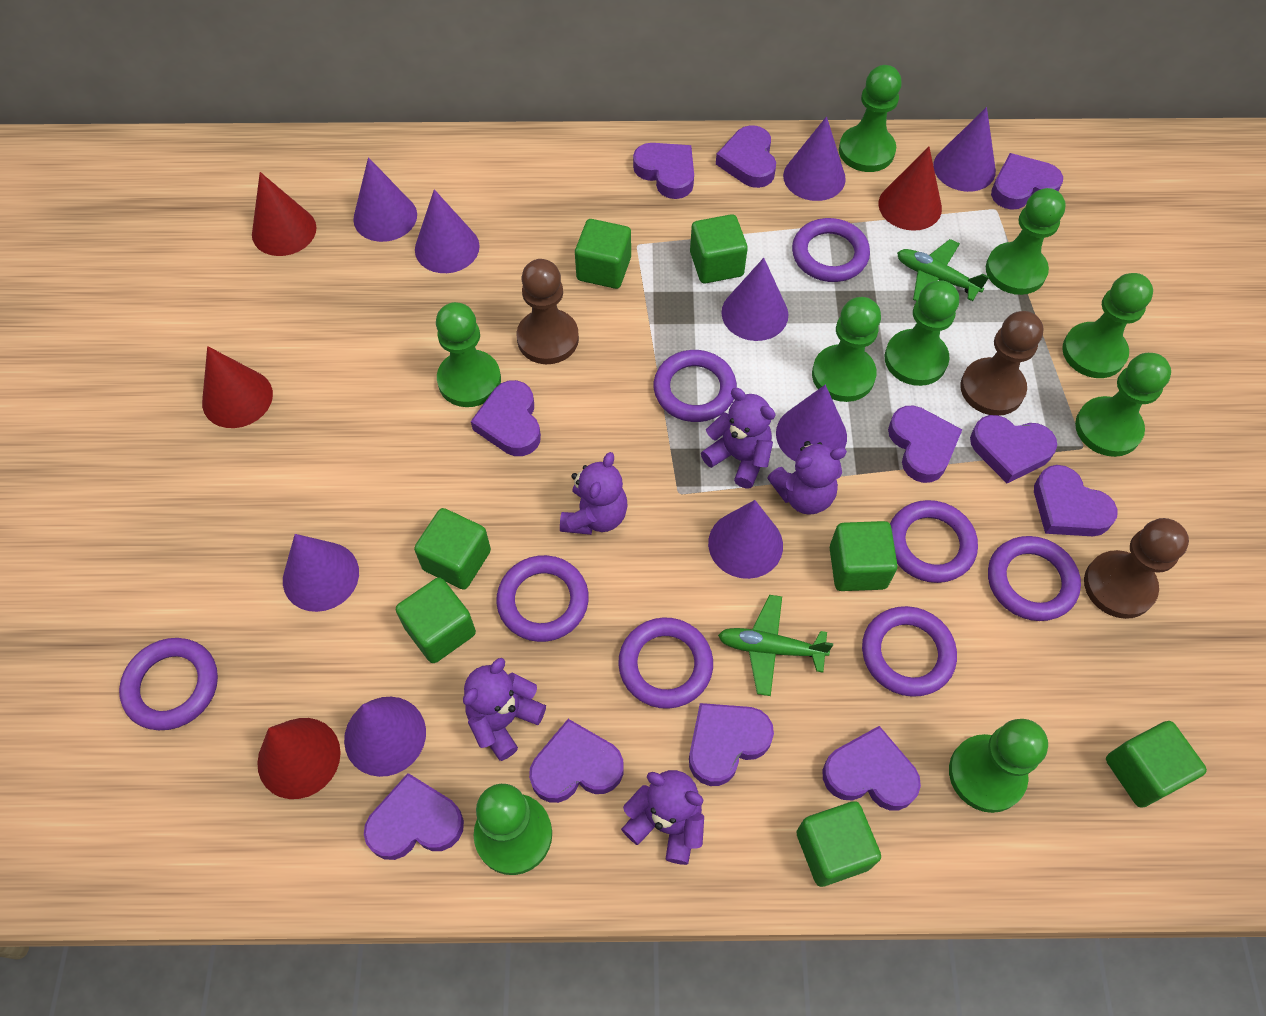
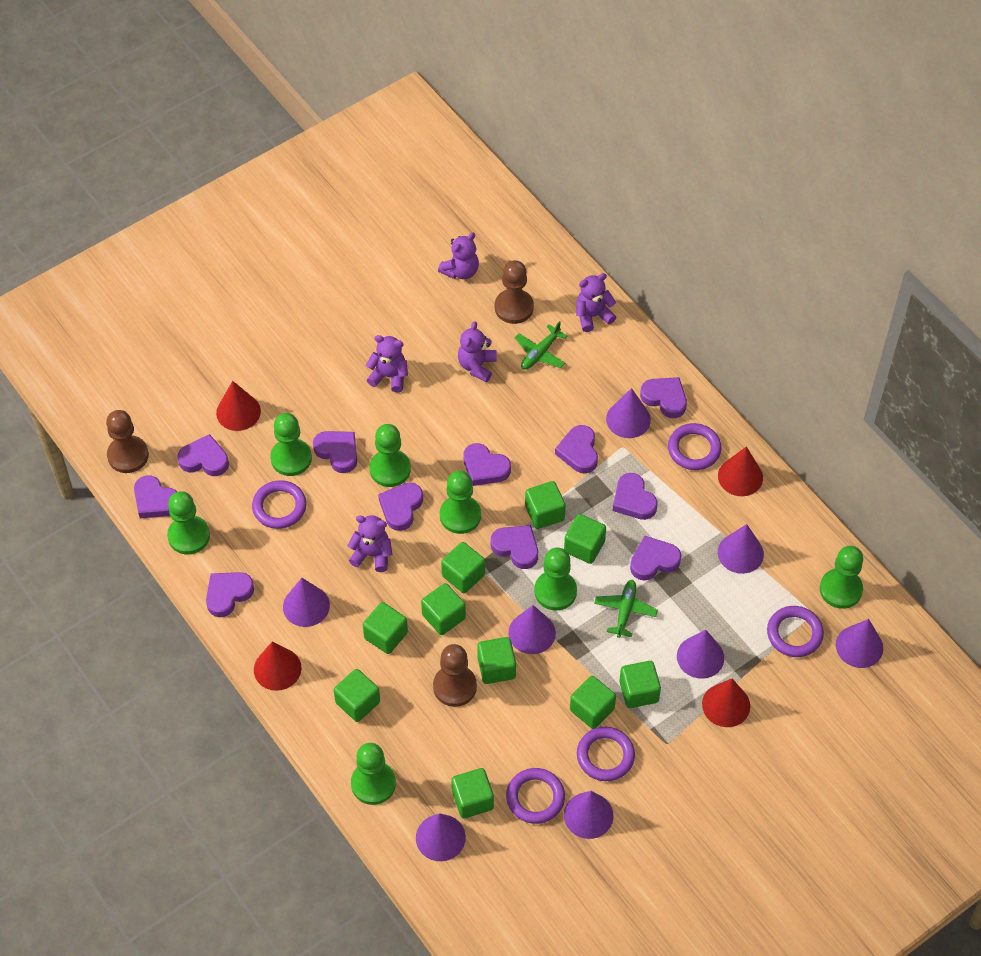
green cube: [396,577,476,663] [414,508,491,590] [575,219,631,289] [690,214,748,283] [797,801,881,887] [830,521,898,591] [1106,721,1207,808] = 7 -> [334,669,380,722] [363,602,408,654] [421,583,466,635] [441,542,485,593] [452,768,494,819] [477,637,516,684] [525,481,566,529] [564,514,606,564] [570,676,616,729] [619,661,661,708] = 10
green pawn: [436,302,501,407] [474,784,552,875] [812,297,881,402] [839,65,902,172] [885,280,959,386] [949,719,1048,813] [986,188,1066,295] [1062,273,1153,378] [1075,353,1171,457] = 9 -> [167,491,210,554] [270,413,312,476] [351,743,396,805] [370,424,411,487] [440,471,481,534] [534,548,577,611] [820,546,863,609] = 7
purple cone: [283,534,359,612] [344,697,426,777] [353,157,417,242] [415,189,480,273] [708,500,783,579] [721,258,788,341] [776,385,847,462] [783,116,846,201] [933,107,996,192] = 9 -> [283,578,330,627] [416,813,466,861] [508,605,556,654] [564,791,613,839] [606,388,651,438] [677,630,724,679] [718,524,764,574] [836,619,883,668] = 8
purple ring: [119,638,218,730] [496,555,589,642] [618,617,713,709] [654,350,737,422] [792,218,870,282] [862,606,957,697] [890,500,978,583] [988,536,1081,621] = 8 -> [252,480,307,529] [506,768,565,824] [577,727,635,781] [668,423,722,470] [767,606,824,657] = 5

